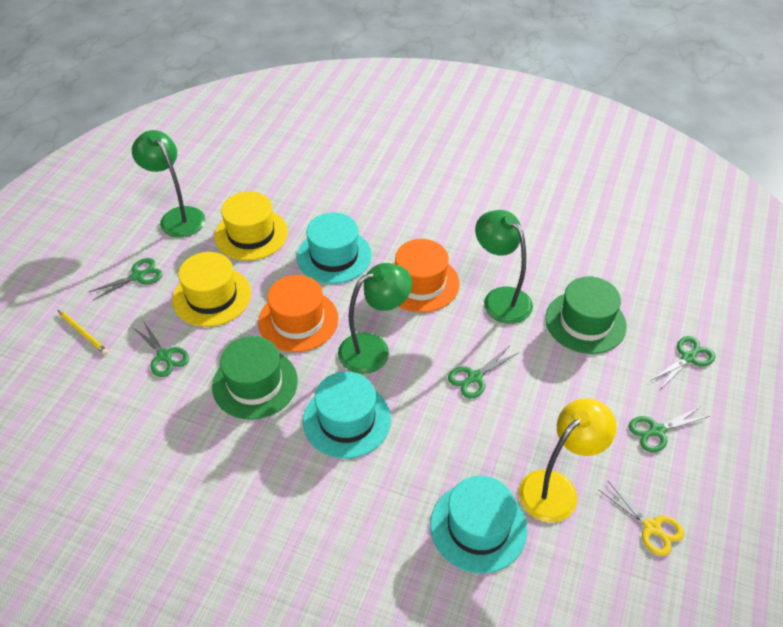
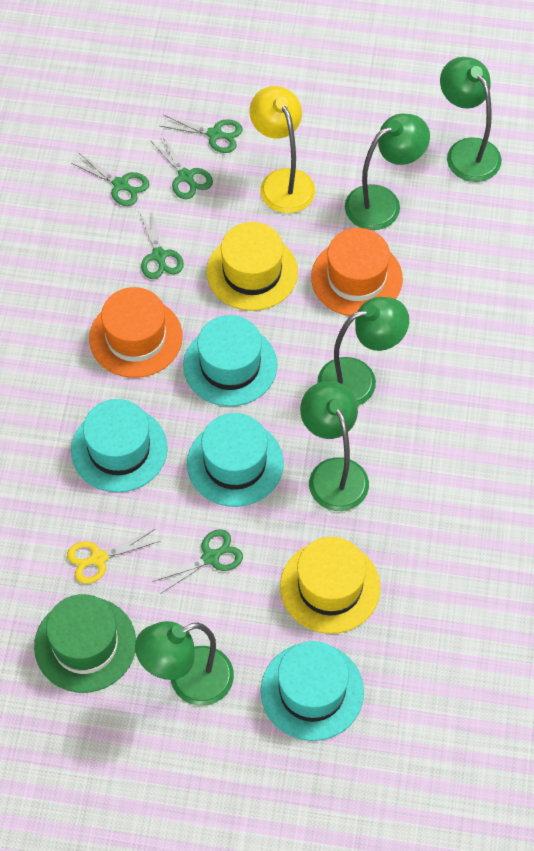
green hat: [212,336,298,420] [545,276,627,354] = 2 -> [34,594,136,693] = 1
green lamp: [132,130,205,238] [338,263,412,374] [475,210,533,324] = 3 -> [135,621,234,706] [300,381,369,511] [317,297,409,406] [345,114,430,230] [440,57,501,182] = 5
turquoise hat: [297,213,372,284] [303,372,391,459] [430,476,527,573] = 3 -> [71,399,168,492] [183,315,278,406] [187,413,284,507] [261,641,364,741] = 4
yellow pencil: [58,310,108,355] = 1 -> none = 0

